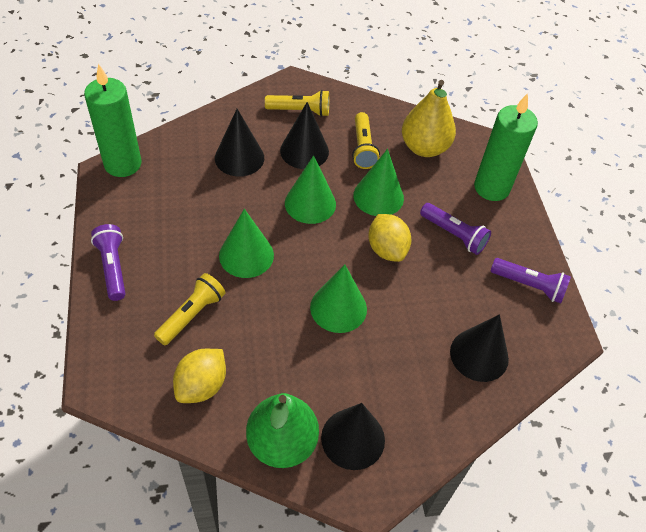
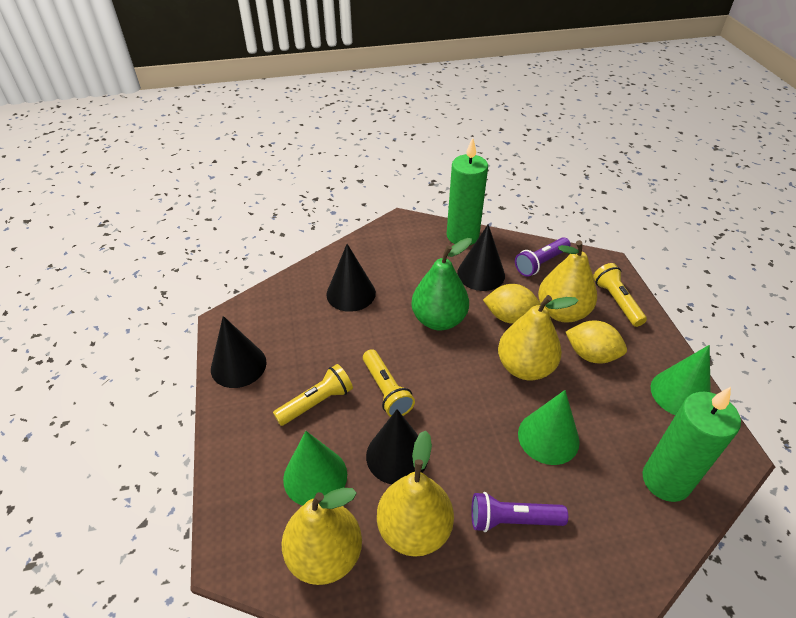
green cone: [219,209,274,278] [285,155,336,224] [310,264,367,333] [353,149,404,216] = 4 -> [283,431,347,506] [518,390,580,465] [651,345,711,415] = 3
purple flashlight: [91,224,126,301] [420,203,491,255] [491,258,571,303] = 3 -> [471,492,568,532] [515,237,571,277] = 2
yellow pear: [402,80,456,157] = 1 -> [282,488,362,585] [377,431,454,557] [498,295,579,380] [538,240,597,323] = 4

